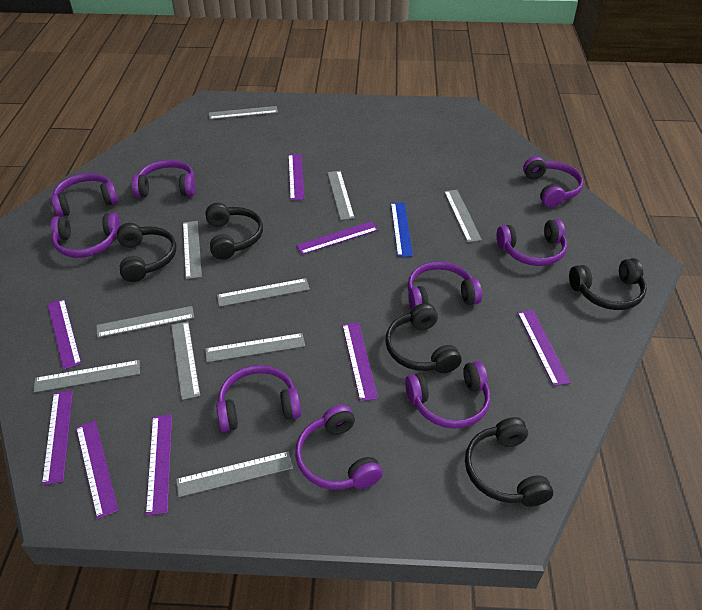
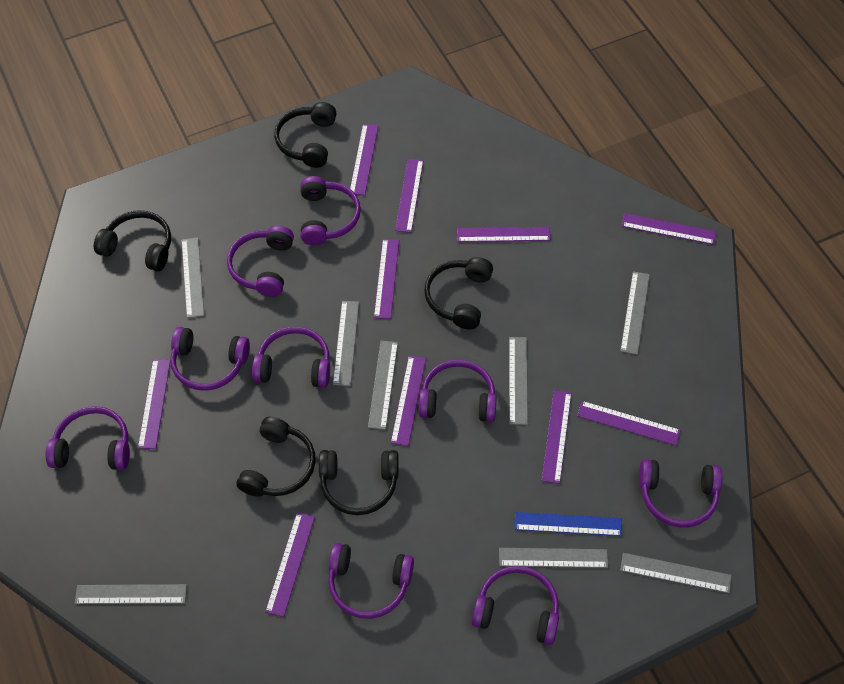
grey ruler: [34,360,140,393] [96,306,194,338] [171,322,200,400] [176,451,293,497] [183,221,202,279] [205,333,305,362] [209,106,278,119] [217,278,310,307] [327,171,355,220] [444,190,482,242] = 10 -> [75,584,187,604] [182,238,204,318] [333,301,359,386] [368,341,398,430] [499,548,608,568] [509,337,528,425] [620,271,650,355] [620,553,732,593] = 8
purple ruler: [42,390,73,485] [47,299,82,370] [76,421,119,519] [146,414,172,516] [288,154,304,200] [296,221,378,255] [342,322,378,401] [517,310,571,386] = 8 -> [138,359,171,449] [265,512,315,617] [350,124,378,195] [374,239,399,319] [391,356,426,446] [395,159,424,233] [457,227,551,242] [541,390,572,484] [577,401,681,445] [621,213,716,245] = 10

